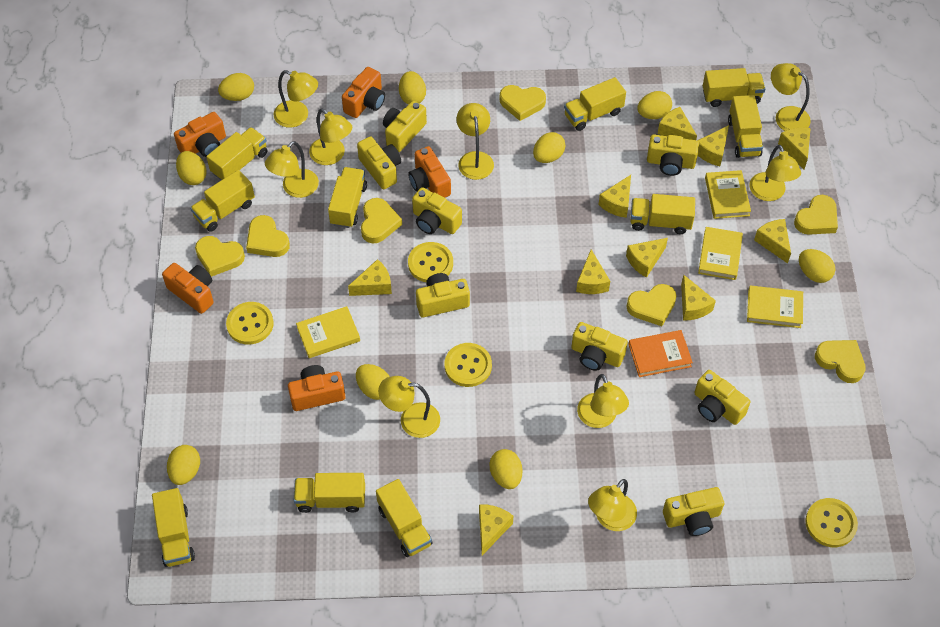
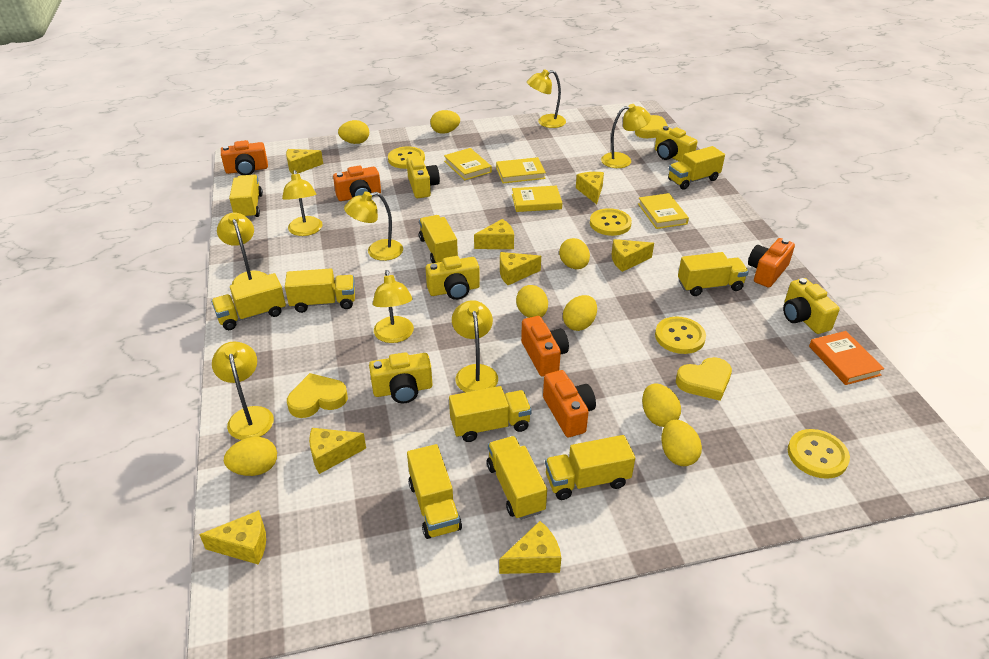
yellow camera: [357,136,401,189] [383,101,427,152] [412,187,462,234] [416,273,470,317] [571,322,628,371] [647,135,699,176] [663,487,724,536] [694,370,751,425] = 8 -> [369,352,432,403] [407,156,440,198] [426,256,480,300] [655,126,697,162] [783,278,840,334] = 5
yellow cheese: [348,259,392,296] [479,504,513,555] [576,249,610,294] [598,175,631,218] [626,238,668,278] [658,107,697,140] [681,275,716,321] [697,125,729,166] [754,219,791,264] [778,128,811,169] = 10 -> [199,510,266,565] [286,149,323,175] [309,428,366,474] [474,219,514,249] [499,521,561,574] [500,252,541,285] [576,172,604,204] [612,239,654,272] = 8
yellow egg: [167,445,200,485] [176,151,207,185] [218,73,254,101] [356,364,390,400] [399,71,426,104] [489,449,522,489] [533,132,565,163] [638,91,672,119] [799,249,835,283] = 9 -> [224,437,277,476] [338,120,369,144] [430,110,460,134] [516,285,548,318] [559,238,590,269] [563,295,597,331] [642,383,681,427] [661,420,702,466] = 8
yellow heart: [195,236,245,277] [246,215,290,257] [361,198,402,243] [500,85,546,121] [626,284,677,326] [794,195,838,235] [815,340,866,383] = 7 -> [287,373,348,418] [635,115,668,138] [676,357,732,401] = 3
yellow lamp: [265,141,319,198] [274,70,318,128] [309,108,352,165] [378,376,440,438] [457,103,494,180] [577,374,629,428] [588,479,637,531] [749,145,801,201] [771,63,811,131] = 9 -> [212,341,274,440] [217,212,267,285] [282,170,323,236] [344,192,403,261] [373,270,414,343] [452,300,498,392] [527,69,566,128] [601,104,651,168] = 8

